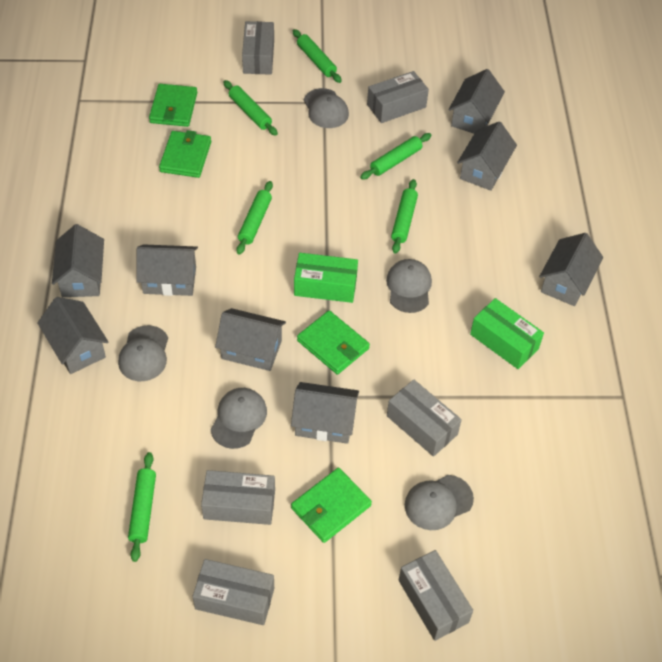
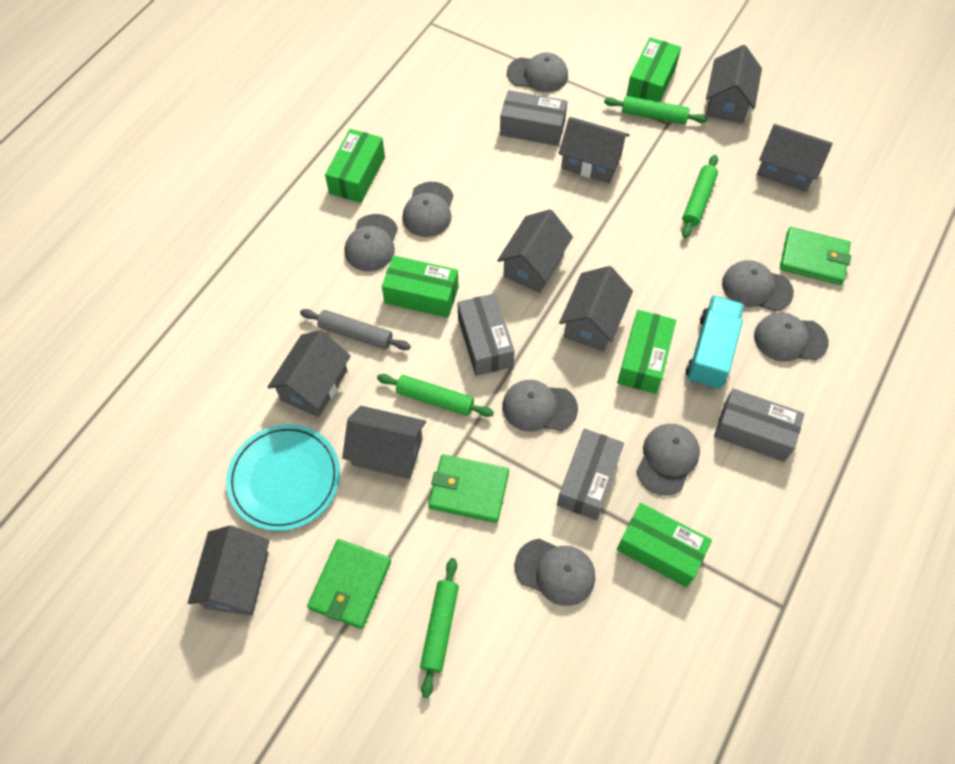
green box: [294,253,358,303] [470,298,544,369] = 2 -> [325,129,385,203] [382,255,459,318] [617,310,676,394] [617,503,712,587] [626,37,681,102] = 5
green rolling pin: [128,452,156,562] [223,80,278,136] [236,181,273,255] [293,29,342,83] [360,133,432,179] [391,179,418,254] = 6 -> [377,374,494,417] [420,558,459,698] [604,96,708,124] [682,155,718,238] = 4
green wallet: [149,84,197,127] [159,130,211,178] [291,468,372,543] [297,310,370,375] = 4 -> [307,539,391,629] [428,454,509,523] [780,227,851,285] = 3
grey box: [193,559,274,625] [201,470,275,525] [242,21,274,75] [367,71,429,123] [387,379,462,457] [399,550,473,641] = 6 -> [457,293,515,376] [500,90,568,146] [557,428,624,520] [714,388,804,462] = 4
grey cap: [118,325,168,381] [210,388,267,449] [304,88,349,128] [386,259,432,313] [405,475,474,530] = 5 -> [345,214,398,272] [402,182,453,237] [502,380,578,432] [507,53,568,92] [515,539,595,606] [637,424,700,496] [722,260,794,312] [754,313,829,362] = 8
grey rolling pin: none = 0 -> [300,309,411,350] = 1
turquoise plate: none = 0 -> [226,424,340,531] = 1
turquoise truck: none = 0 -> [686,295,744,390] = 1

